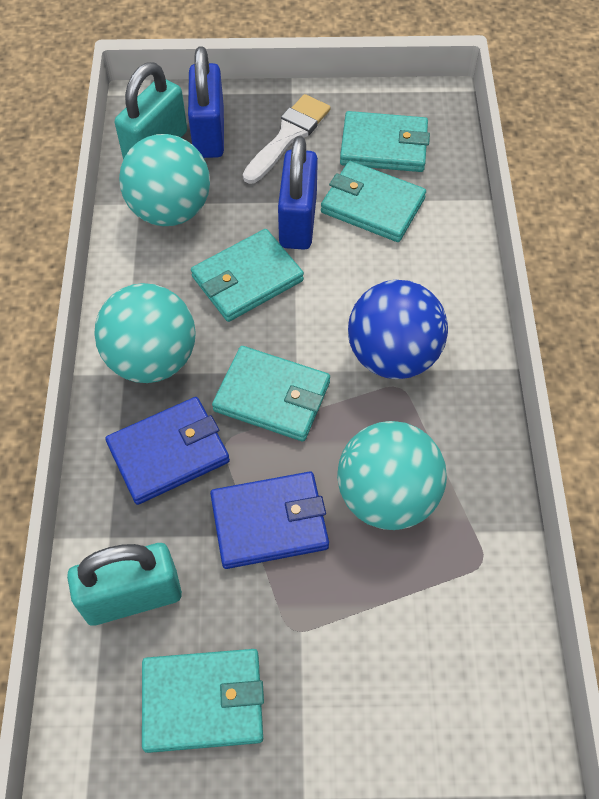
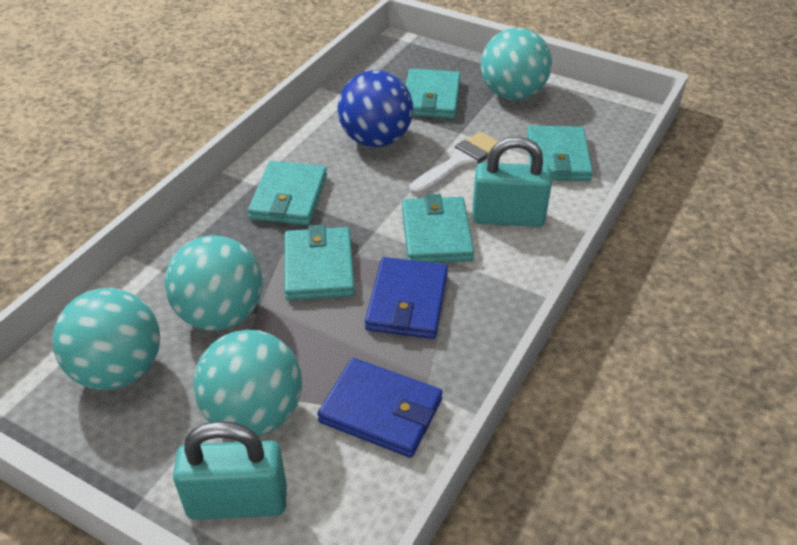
blue padlock: [188,46,224,158] [278,136,318,250] = 2 -> none = 0
turquoise ball: [94,283,196,383] [119,134,210,226] [337,421,447,530] = 3 -> [52,288,160,390] [164,235,263,331] [193,330,302,436] [481,28,552,100] = 4

